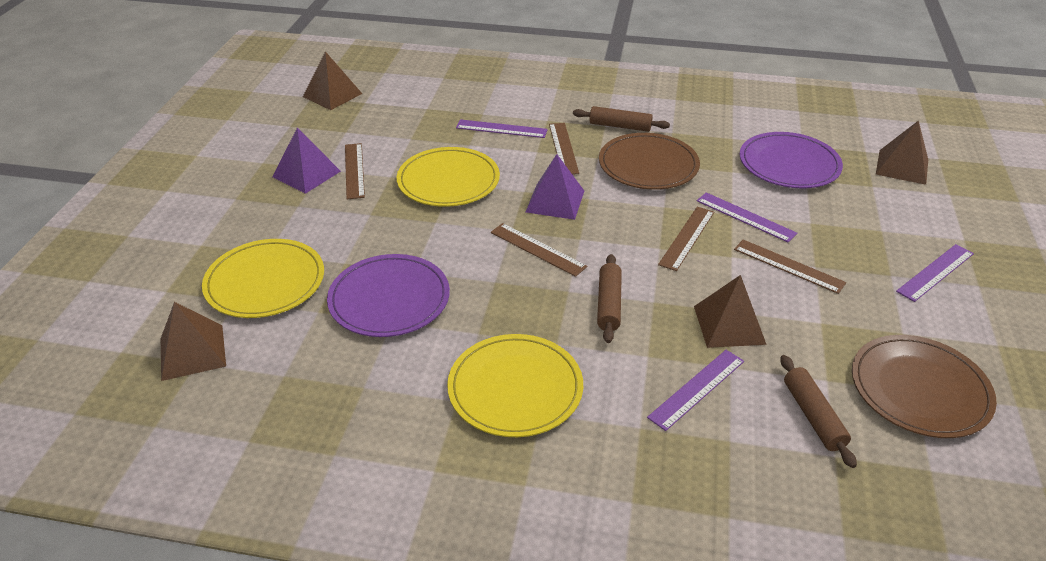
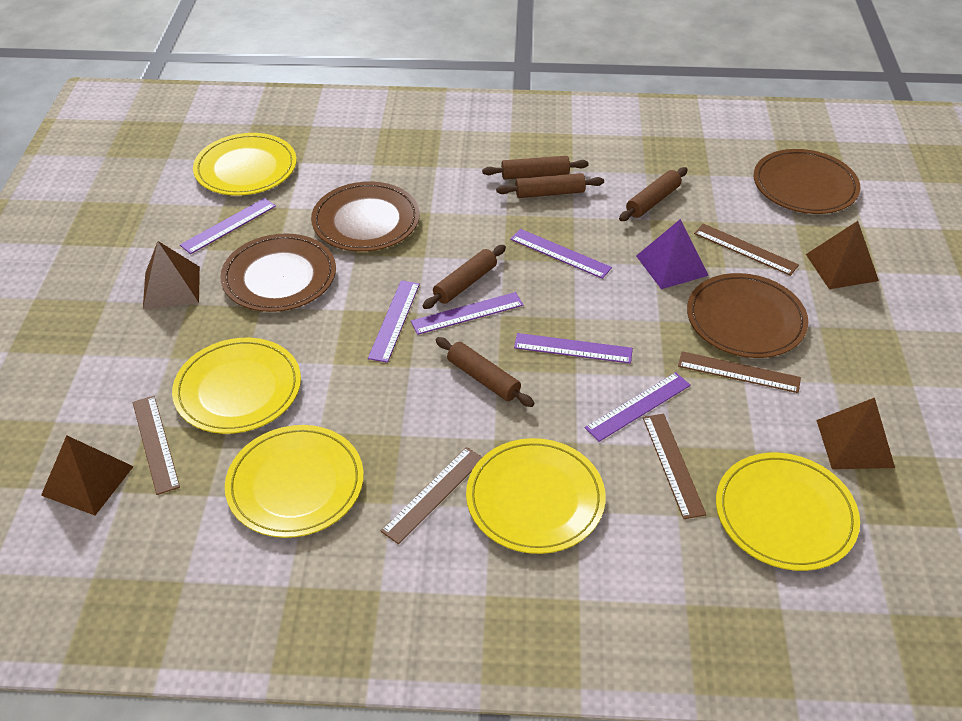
brown plate: [599,133,700,190] [852,335,997,438] = 2 -> [220,233,336,312] [311,181,420,252] [687,273,808,358] [754,149,861,214] = 4
brown rolling pin: [573,106,670,132] [597,254,622,343] [780,355,857,468] = 3 -> [423,245,506,309] [436,337,534,407] [482,156,589,179] [496,173,604,198] [619,167,688,221] = 5
purple plate: [327,254,450,337] [740,132,843,189] = 2 -> none = 0
purple pyramid: [273,127,341,194] [526,154,584,220] = 2 -> [636,219,709,289] = 1
purple ruler: [456,119,548,138] [647,350,744,431] [697,192,797,243] [896,244,974,302] = 4 -> [180,198,276,254] [368,280,420,363] [411,292,523,335] [510,229,612,279] [514,333,633,364] [585,372,691,442] = 6
yellow plate: [202,239,324,318] [397,147,500,207] [447,334,583,437] = 3 -> [172,338,301,434] [193,133,297,196] [225,425,364,538] [466,438,606,554] [716,453,860,571] = 5

